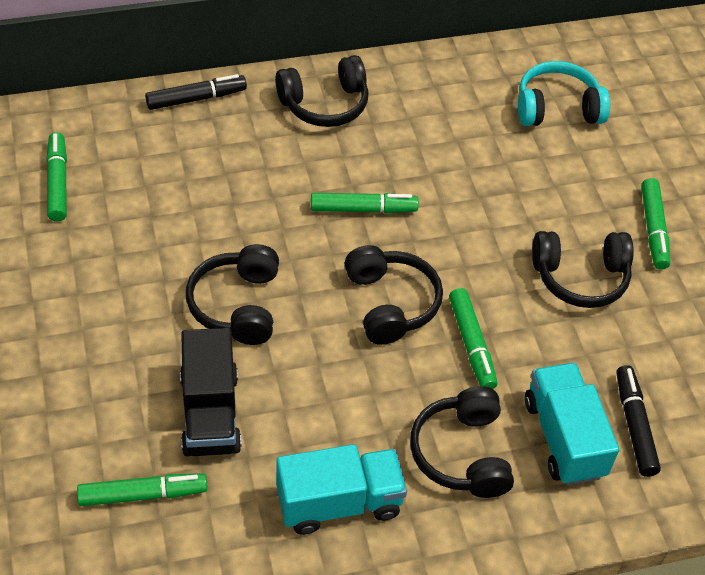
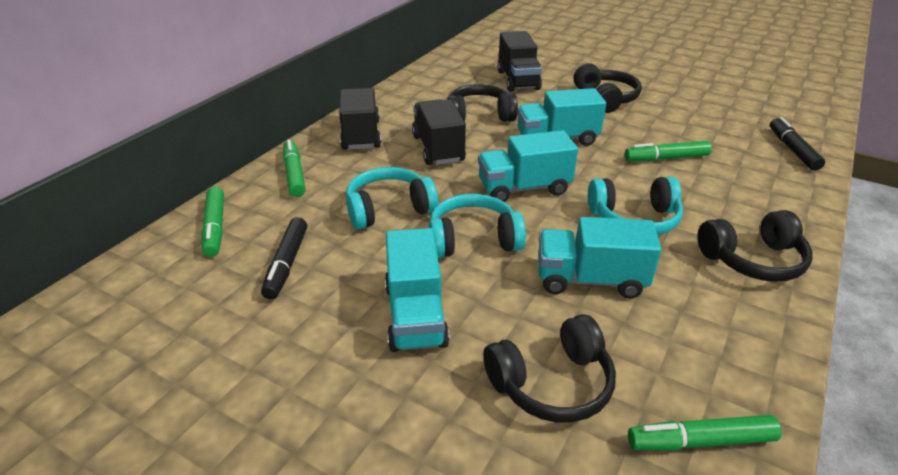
black headphones: [186,244,279,345] [275,55,368,127] [344,245,443,345] [410,386,514,498] [532,231,634,308] = 5 -> [447,84,518,122] [483,314,616,423] [574,63,642,113] [697,210,813,282] = 4
black truck: [180,328,242,456] = 1 -> [339,88,381,150] [412,99,466,165] [497,31,542,92] = 3
green marker: [46,132,67,222] [77,473,207,506] [311,193,419,214] [449,288,498,389] [641,178,670,270] = 5 -> [201,187,224,257] [283,139,306,197] [625,141,712,161] [628,415,782,450] = 4
turquoise headphones: [518,61,610,126] = 1 -> [346,167,438,229] [429,194,526,258] [588,176,683,235] = 3
turquoise truck: [276,444,407,535] [525,363,619,485] = 2 -> [385,228,450,352] [478,130,578,202] [517,88,606,146] [538,217,661,299] = 4

